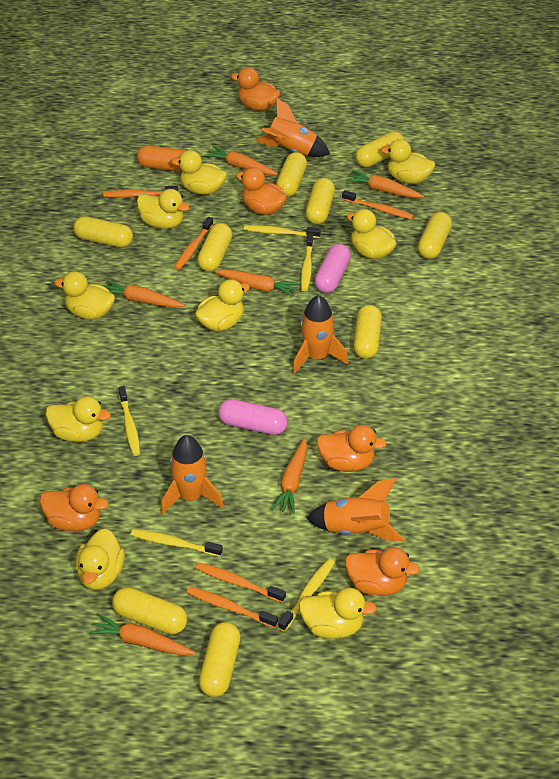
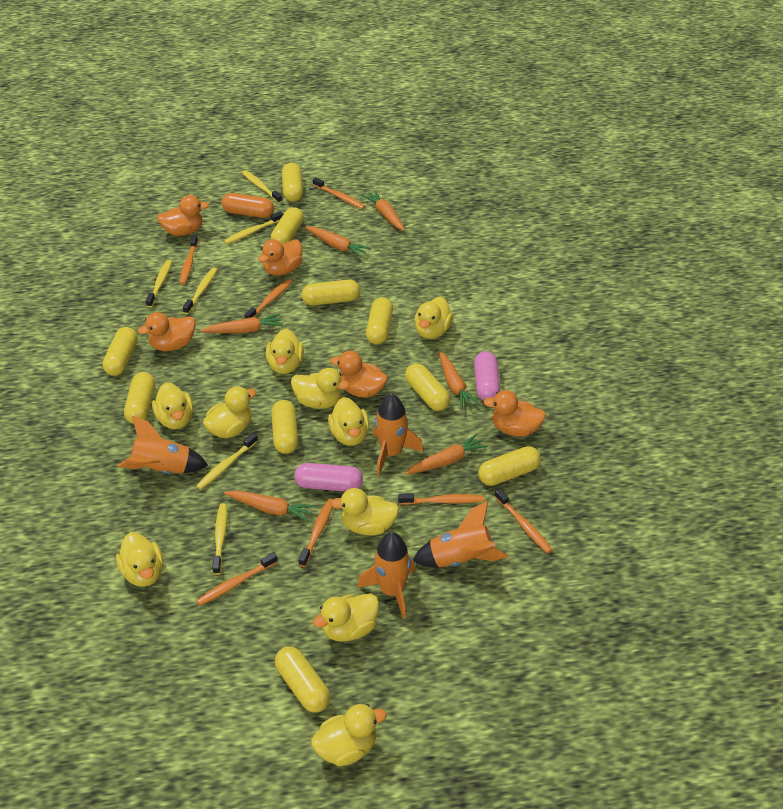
orange toothbrush: [103,186,178,197] [174,217,213,270] [186,587,278,628] [196,562,286,603] [342,190,414,220] = 5 -> [180,235,198,285] [196,552,278,606] [244,279,292,319] [299,499,333,567] [313,177,365,209] [398,493,485,505] [495,489,552,553] = 7
yellow capsule: [73,216,133,248] [112,587,187,634] [197,223,232,272] [199,622,240,697] [276,152,307,197] [306,178,335,224] [353,305,382,359] [355,131,404,167] [418,212,452,259] = 9 -> [102,327,138,376] [124,372,155,424] [271,207,304,244] [271,400,298,454] [275,647,330,712] [282,163,303,202] [302,279,360,306] [366,297,393,344] [405,363,450,411] [478,446,541,486] = 10
yellow duck: [46,396,111,442] [54,271,115,319] [75,529,125,590] [137,189,189,229] [171,150,227,195] [195,279,250,331] [299,588,377,639] [347,209,397,259] [380,139,435,184] = 9 -> [116,532,163,587] [152,382,193,429] [203,386,256,438] [266,329,304,374] [291,368,350,409] [311,704,387,766] [313,593,379,642] [328,397,369,446] [330,488,399,536] [414,297,453,339] = 10
yellow toothbrush: [118,386,140,456] [131,529,223,557] [244,225,321,238] [278,559,335,631] [301,233,314,291] = 5 -> [146,260,172,308] [183,268,217,314] [196,433,258,490] [212,503,227,575] [224,211,283,244] [242,171,283,203] = 6

